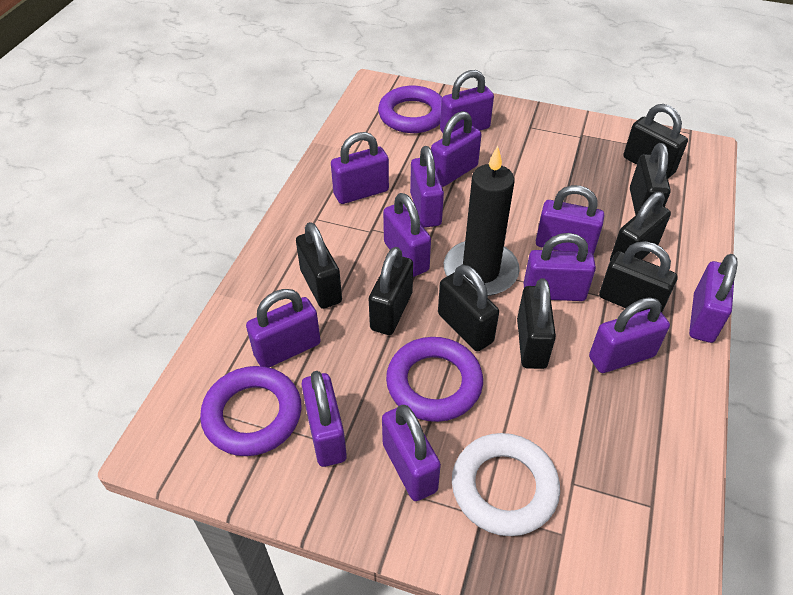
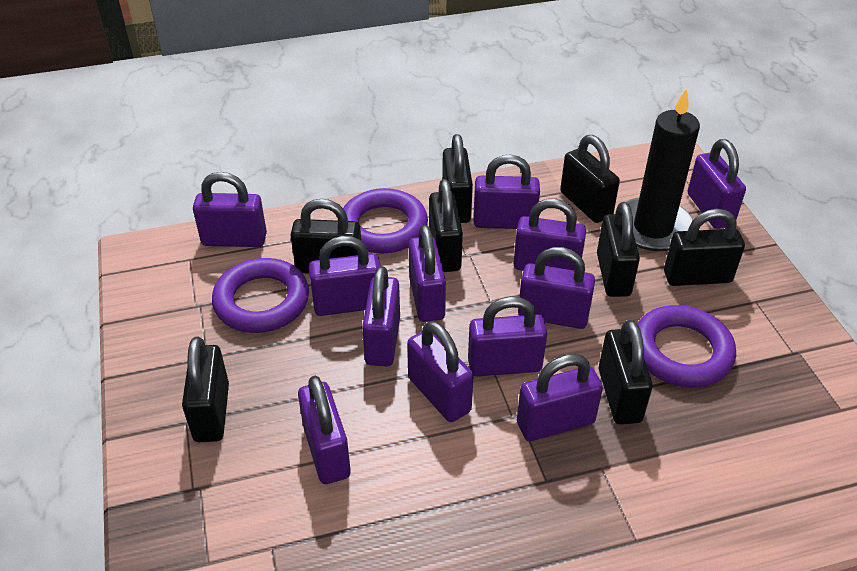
white ring: [452,433,560,536] = 1 -> none = 0

